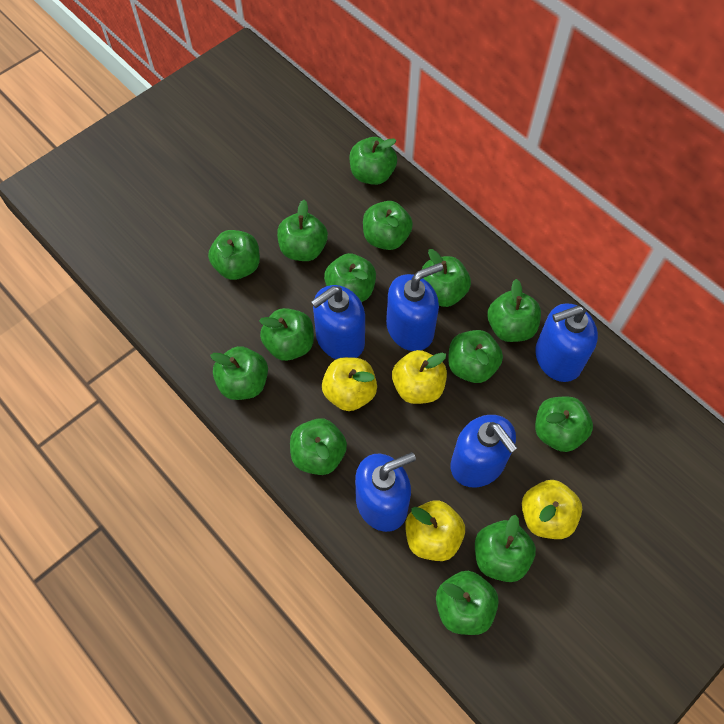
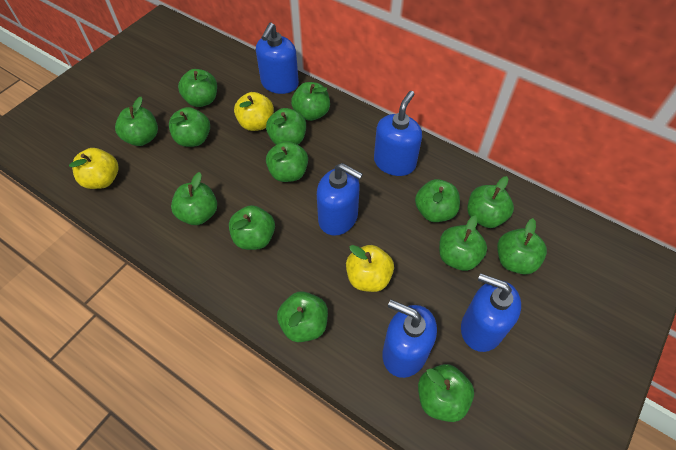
yellow apple: [322,357,377,411] [392,350,447,404] [405,501,465,561] [522,480,582,539] = 4 -> [69,148,118,189] [234,92,274,131] [346,245,394,292] = 3

